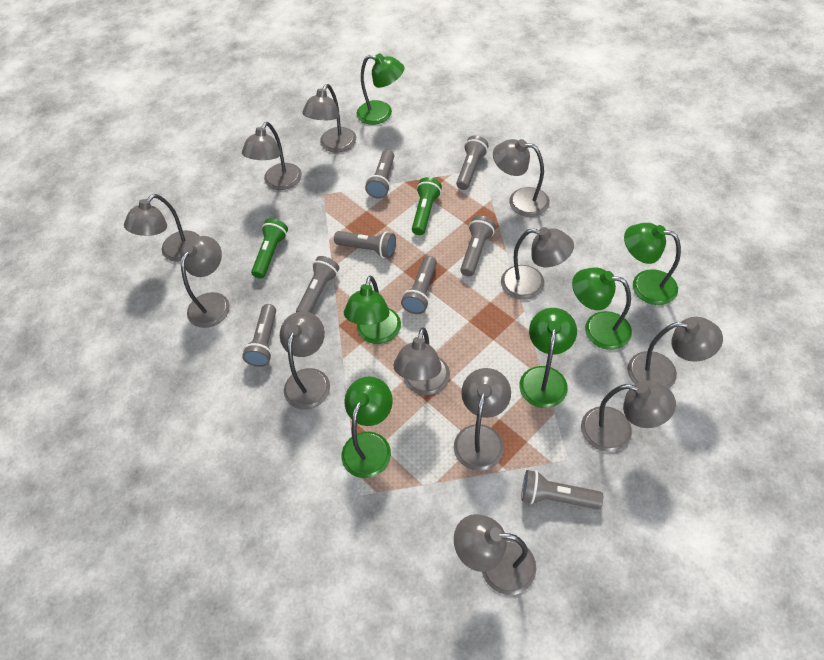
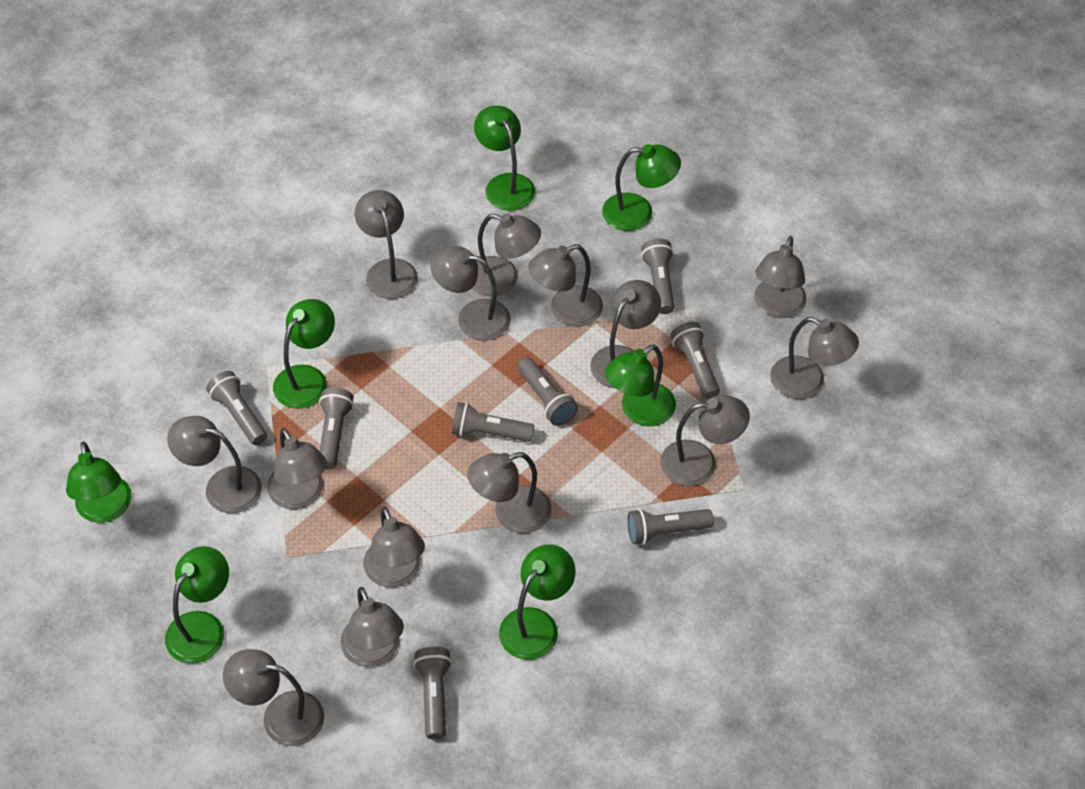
green flashlight: [251,219,288,279] [412,177,442,235] = 2 -> none = 0
green lamp: [342,376,393,478] [344,275,401,344] [357,53,405,125] [519,308,577,408] [572,267,632,350] [624,223,681,305] = 6 -> [66,442,132,523] [165,546,229,664] [273,299,335,409] [474,106,535,211] [499,544,575,660] [602,144,681,231] [605,345,676,426] = 7
grey lamp: [124,194,199,262] [180,236,230,328] [242,122,302,190] [280,311,330,410] [302,84,356,153] [393,328,450,395] [454,368,511,471] [454,514,536,595] [493,139,550,217] [501,227,574,300] [581,381,676,452] [627,317,723,389] = 12 -> [167,416,262,513] [223,649,324,746] [267,428,327,509] [340,587,404,667] [355,190,418,299] [363,507,425,587] [430,246,511,341] [467,452,551,533] [472,213,541,296] [528,244,603,327] [590,280,661,388] [660,395,750,486] [754,236,807,318] [770,317,859,399] = 14

